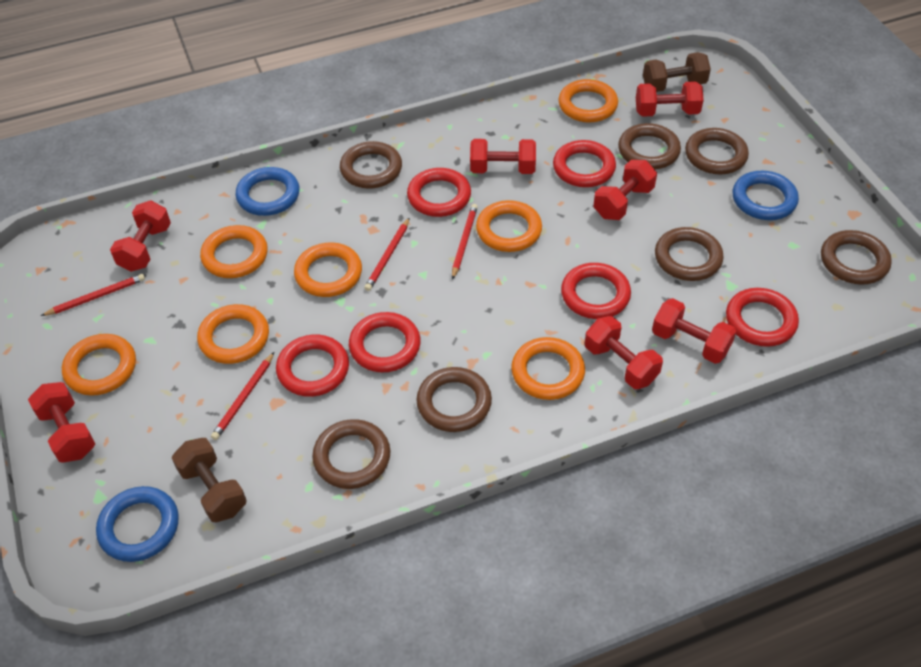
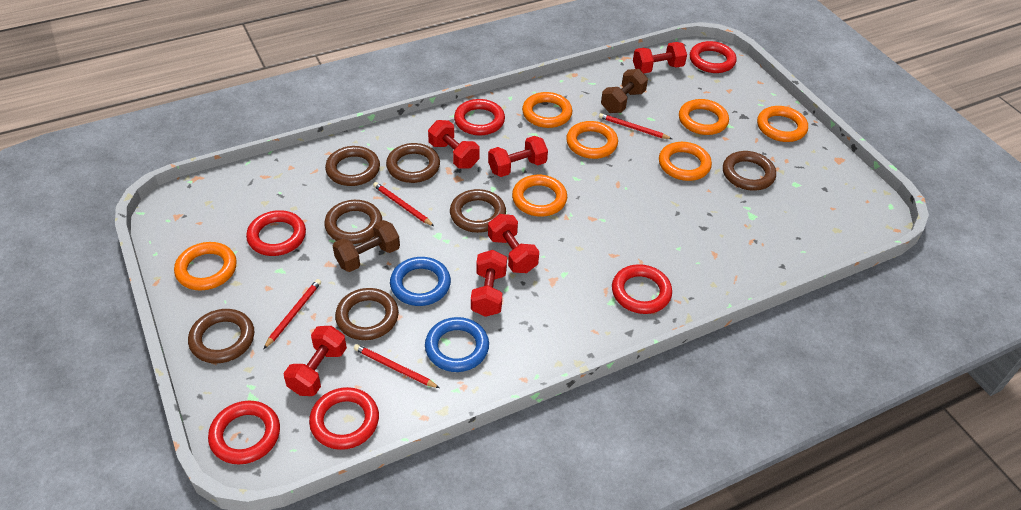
blue ring: [96,486,179,562] [236,167,299,216] [732,171,799,220] = 3 -> [390,257,451,306] [425,317,489,372] = 2
red dumbbell: [28,382,95,463] [110,200,171,272] [470,139,536,174] [585,316,663,389] [594,160,657,220] [636,81,704,117] [652,298,736,364] = 7 -> [284,326,347,396] [428,120,480,168] [471,250,507,317] [488,136,548,177] [488,214,539,273] [633,42,687,73] = 6

